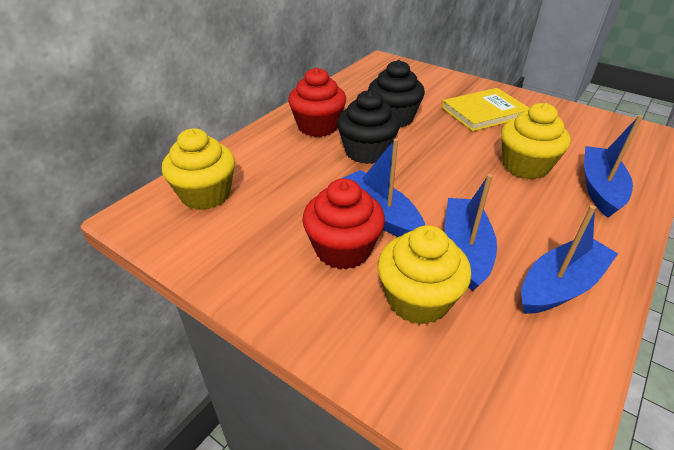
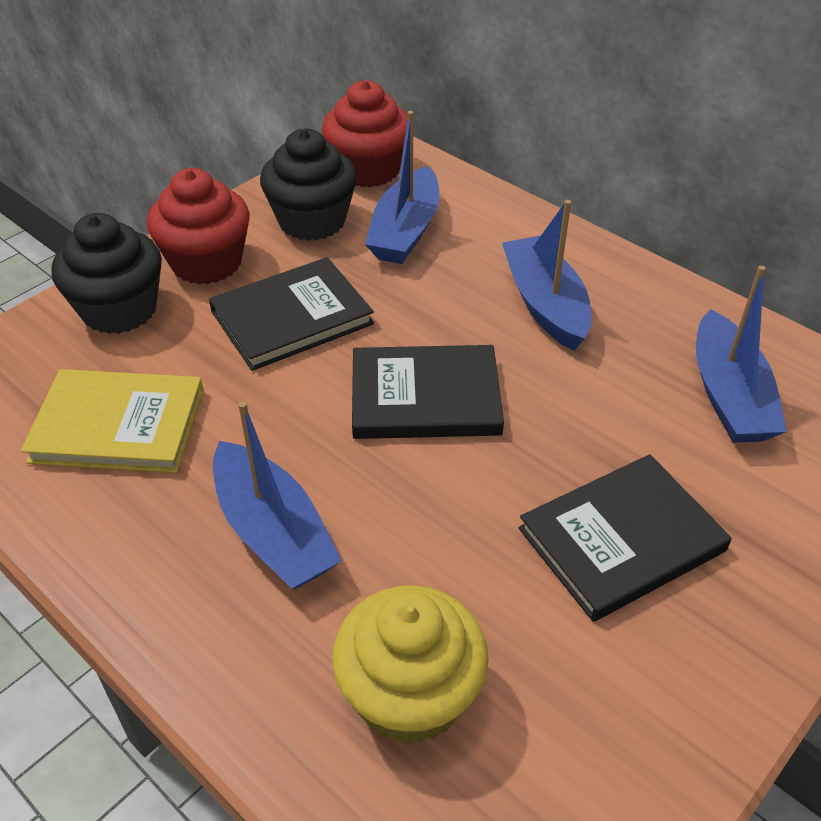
black book: none = 0 -> [209,257,374,371] [352,345,504,439] [519,454,731,622] = 3
yellow cupcake: [162,128,235,210] [378,225,471,325] [501,103,571,179] = 3 -> [332,585,489,745] = 1

